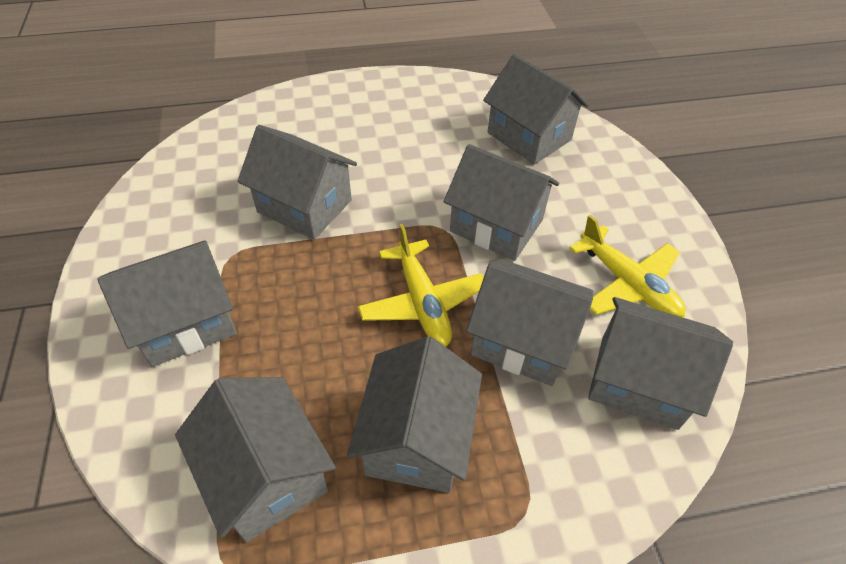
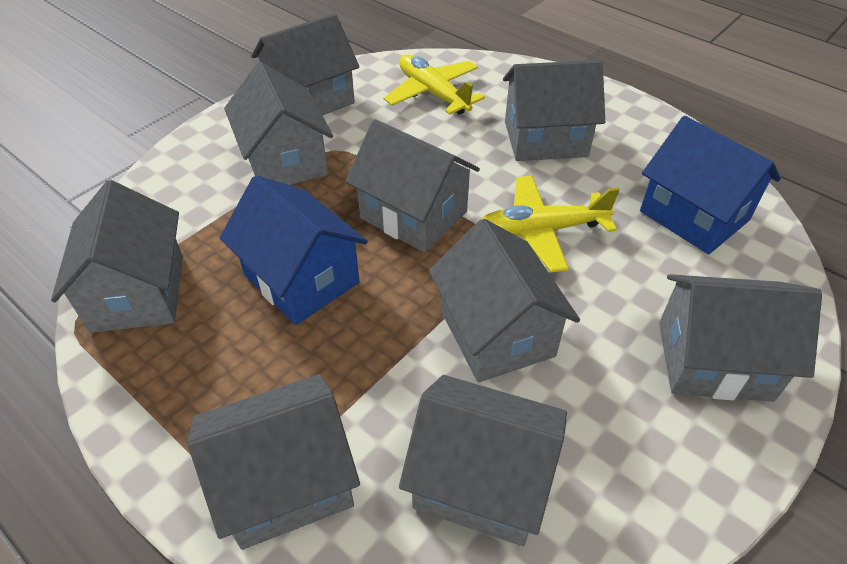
blue house: none = 0 -> [220,175,368,325] [640,116,781,254] = 2
grey house: [98,240,237,367] [175,377,336,542] [237,125,357,240] [347,336,482,493] [444,144,559,261] [466,259,593,386] [483,54,589,164] [588,297,733,430] = 8 -> [51,180,183,333] [187,374,360,550] [224,62,333,185] [251,13,359,115] [345,119,480,253] [399,375,567,546] [429,219,580,382] [503,60,605,161] [659,274,822,402] = 9

